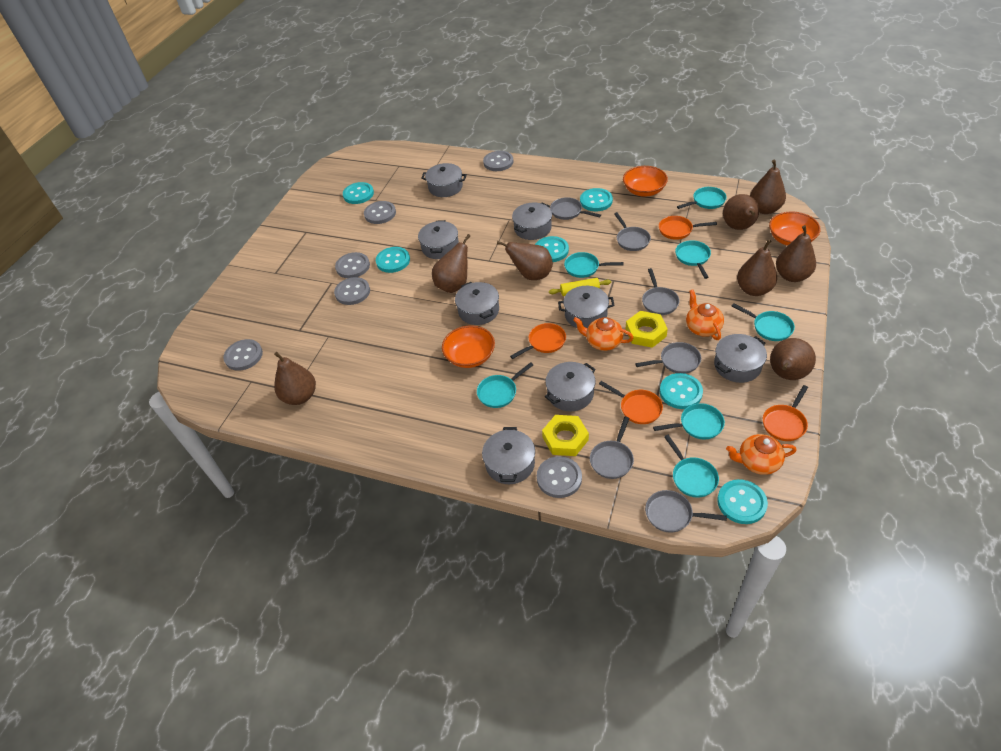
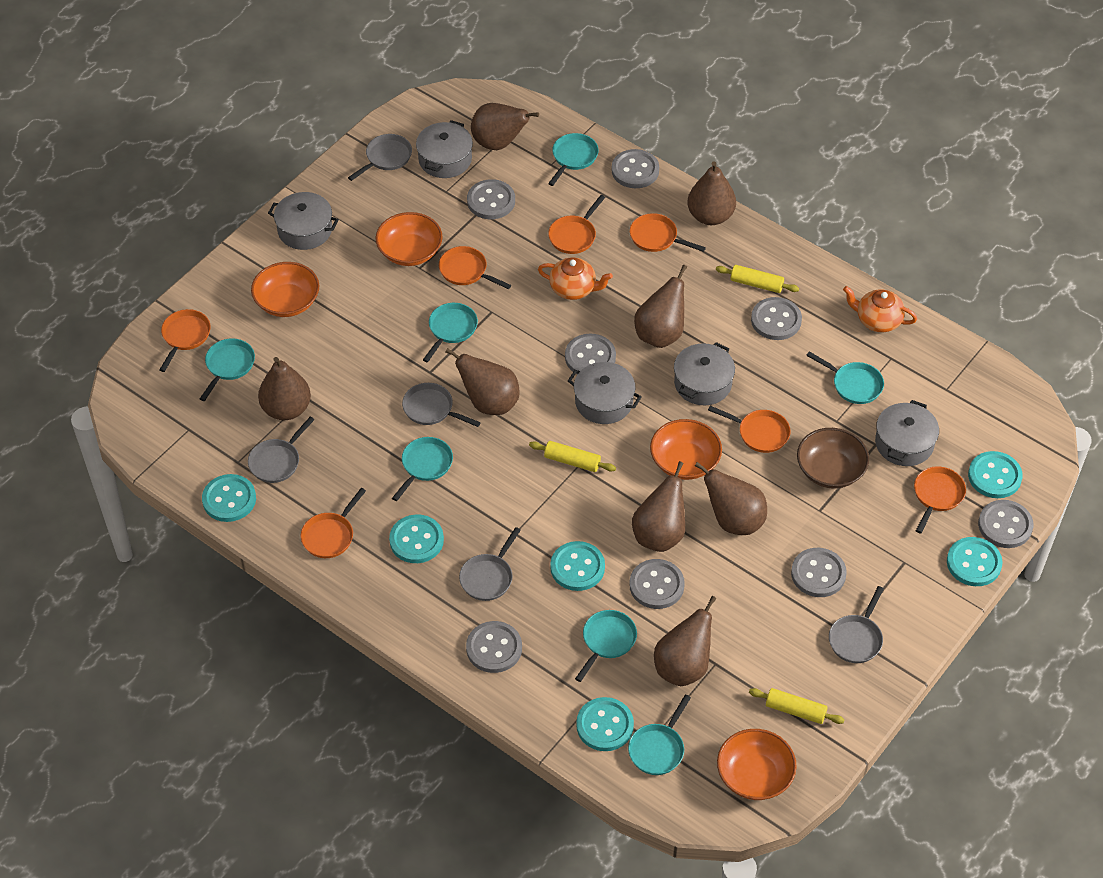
brown bowl: none = 0 -> [797,428,869,489] = 1
grey button: [223,339,263,371] [334,277,370,305] [335,252,370,278] [364,201,396,224] [483,151,513,171] [537,456,582,498] = 6 -> [466,621,522,673] [467,179,515,219] [565,334,616,375] [611,149,659,188] [629,559,685,609] [751,297,802,340] [791,548,847,597] [978,500,1033,548] = 8
grey pan: [550,197,601,220] [590,417,634,479] [614,212,651,251] [635,342,701,374] [642,268,679,315] [645,490,727,533] = 6 -> [248,417,315,483] [348,134,412,181] [402,383,481,427] [459,527,521,601] [829,586,884,663] = 5
grey pot: [418,220,459,259] [421,163,467,197] [455,282,499,325] [482,427,535,484] [512,203,552,240] [545,362,596,411] [558,286,614,328] [714,334,767,383] = 8 -> [268,192,339,250] [416,120,473,178] [568,362,641,424] [674,342,735,405] [875,400,939,466] = 5
orange bowl: [442,325,495,368] [623,166,668,197] [769,212,821,246] = 3 -> [251,262,319,317] [375,212,443,266] [650,419,722,480] [717,729,797,800] = 4
orange pan: [510,323,566,359] [599,381,663,424] [659,216,717,240] [763,385,808,441] = 4 -> [159,309,211,372] [301,488,366,558] [439,246,511,289] [548,195,605,254] [630,213,706,252] [708,406,791,453] [914,466,966,534] = 7
orange teapot: [573,317,633,351] [686,290,724,340] [726,434,797,475] = 3 -> [538,257,613,300] [843,286,917,332] = 2
yellow nut: [542,415,589,456] [626,311,668,348] = 2 -> none = 0
yellow rolling pin: [549,278,611,296] = 1 -> [529,441,616,472] [716,265,799,293] [749,688,844,724] = 3

